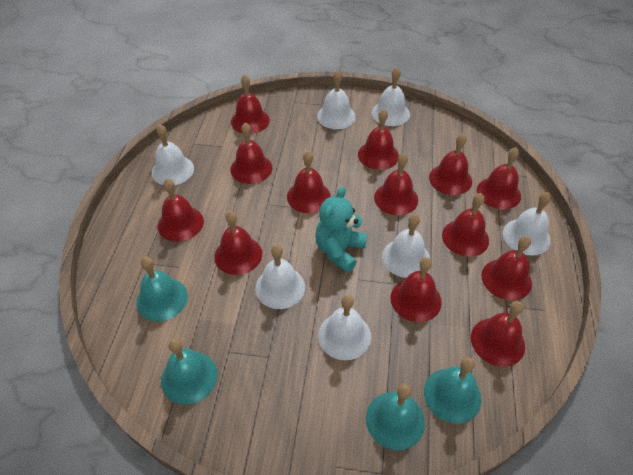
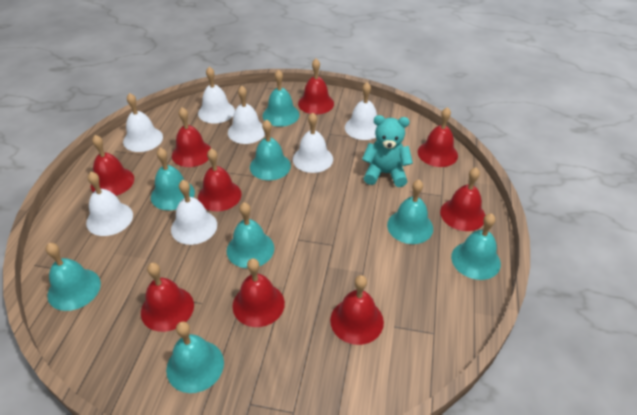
red bell: [158,178,204,242] [214,211,262,275] [230,122,272,184] [231,75,270,134] [287,151,331,213] [358,109,399,170] [374,153,418,215] [391,257,442,322] [429,134,472,195] [442,193,489,257] [471,301,525,367] [477,147,521,209] [482,236,532,300] = 13 -> [91,135,134,196] [141,263,194,332] [172,107,211,167] [198,149,242,211] [232,258,285,327] [298,59,334,114] [330,275,384,345] [418,107,458,167] [440,167,486,231] = 9
turquoise bell: [136,257,188,322] [161,339,217,405] [366,384,425,450] [424,357,482,424] = 4 -> [46,243,101,311] [151,148,195,210] [166,321,224,393] [227,202,274,268] [250,119,291,180] [263,69,300,127] [387,180,433,244] [451,213,501,280] = 8

